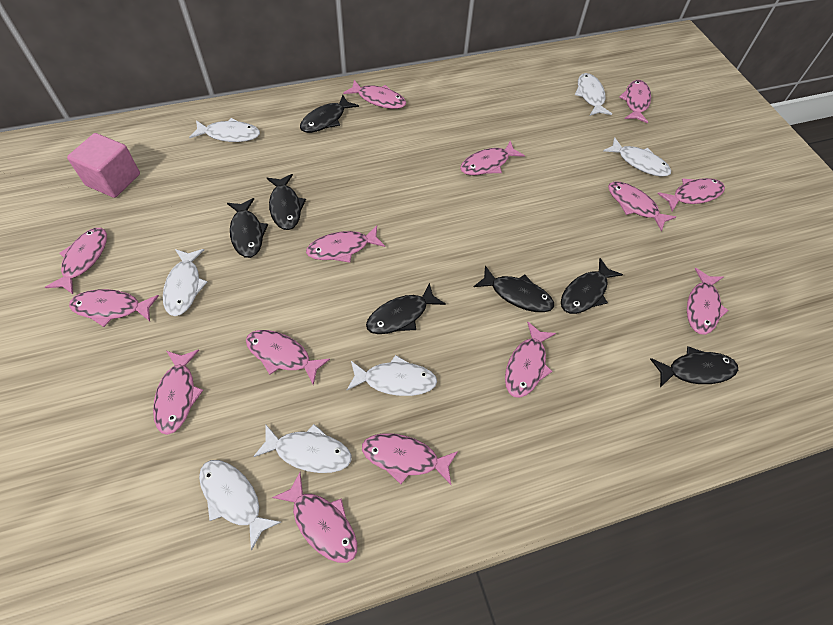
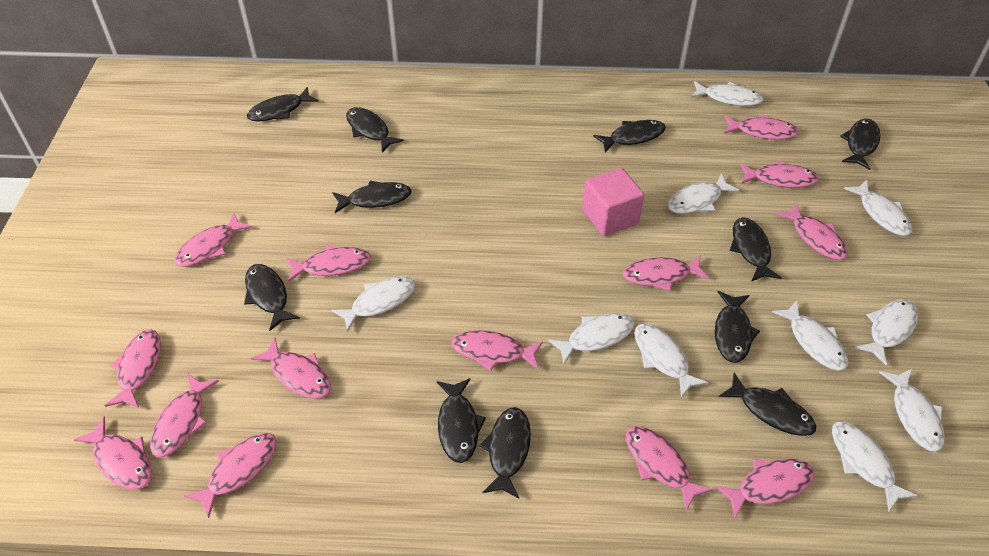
black fish: [227,198,268,258] [267,174,306,230] [300,95,359,133] [366,283,446,334] [474,266,554,312] [561,258,623,314] [650,346,738,387] = 7 -> [244,264,300,331] [247,87,319,122] [332,181,412,213] [346,107,404,153] [437,378,486,463] [480,407,531,498] [593,120,666,153] [715,291,760,363] [719,372,816,436] [730,218,782,282] [840,119,881,170] = 11
white fish: [163,249,207,316] [189,118,260,142] [199,460,281,551] [253,424,352,473] [347,355,437,396] [575,73,612,116] [603,137,671,177] = 7 -> [331,276,415,332] [548,313,635,364] [634,323,708,398] [667,173,740,214] [691,81,764,106] [772,300,848,371] [832,421,918,511] [844,180,912,236] [856,299,918,366] [879,369,945,452] = 10

